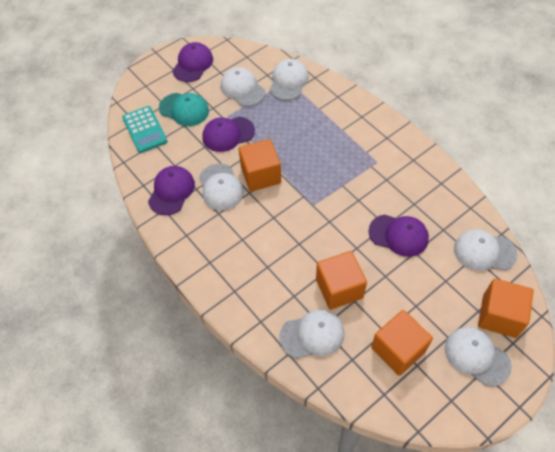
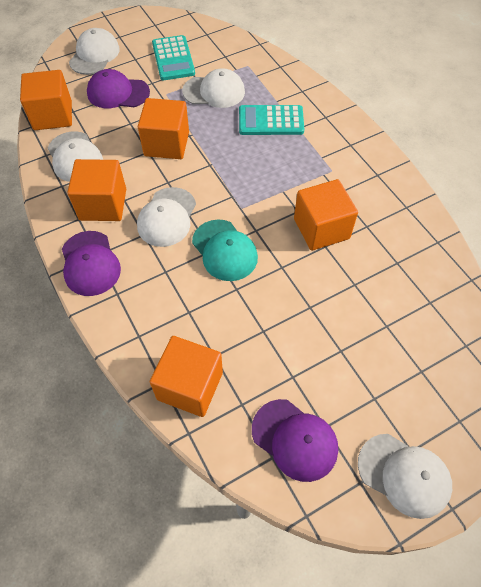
orange cube: [239,139,281,192] [316,251,367,310] [371,310,433,376] [478,278,534,338] = 4 -> [20,70,72,130] [67,159,126,221] [138,98,189,159] [150,336,223,417] [294,179,358,251] = 5
purple cap: [148,166,195,215] [172,42,213,82] [202,117,255,152] [368,214,429,257] = 4 -> [62,231,121,296] [87,69,150,108] [252,399,338,482] = 3
turquoise calculator: [122,106,168,153] = 1 -> [152,35,195,80] [239,105,304,135] = 2
white cap: [199,164,244,210] [221,67,265,107] [270,59,309,100] [279,310,344,359] [445,327,512,387] [454,229,517,271] = 6 -> [48,131,103,182] [69,28,120,75] [137,187,196,247] [182,68,245,108] [358,434,452,519] = 5

